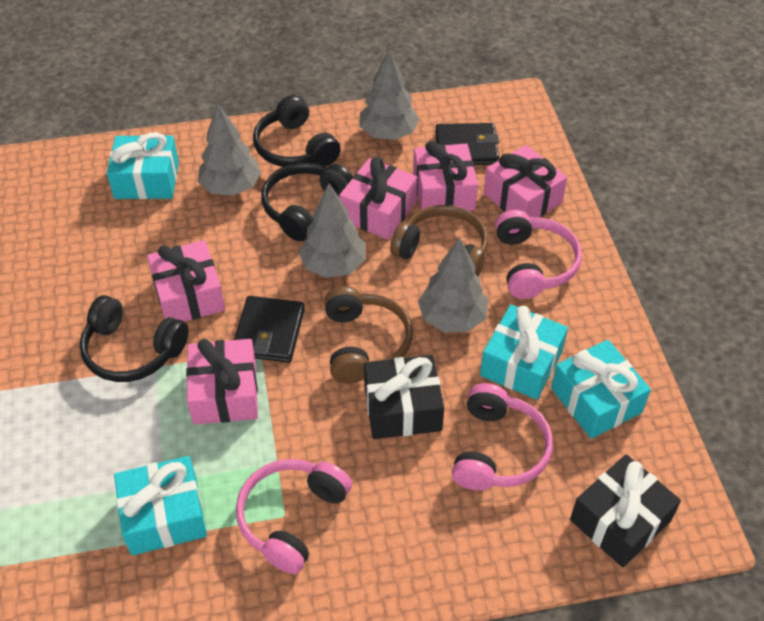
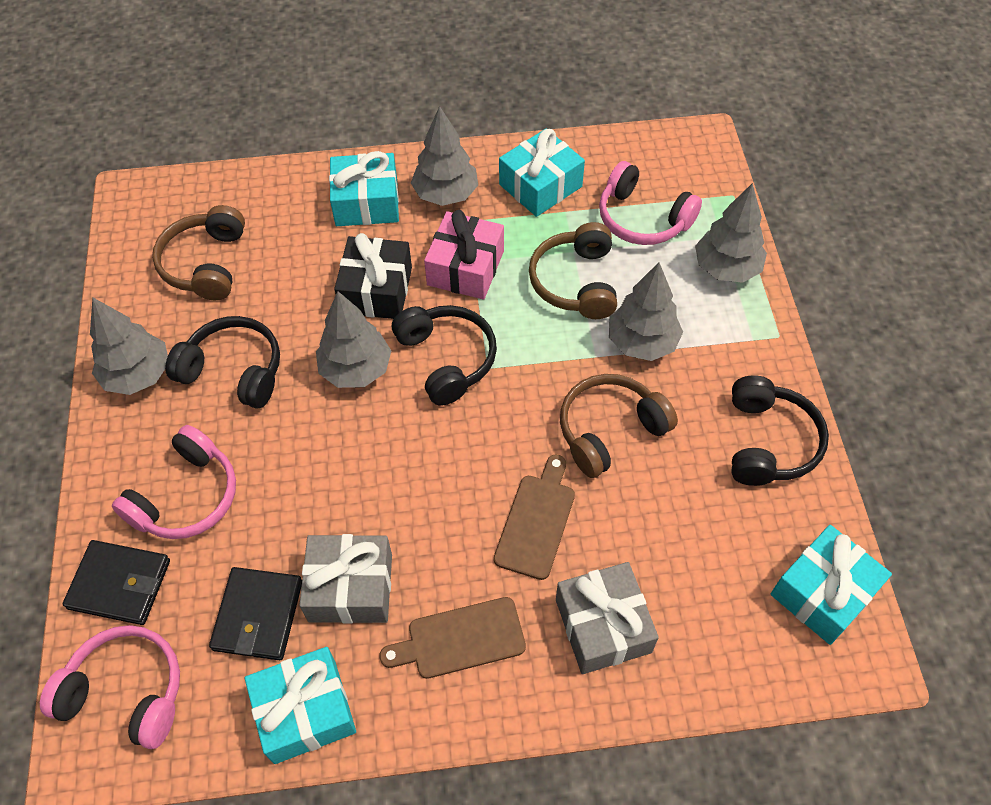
black gift: [364,355,444,439] [570,454,681,567] = 2 -> [334,233,412,319] = 1
brown cutting board: none = 0 -> [380,597,526,679] [494,454,575,580] = 2
brown headphones: [324,286,413,383] [390,205,488,276] = 2 -> [152,205,245,300] [529,222,617,319] [560,374,678,478] = 3
grey gift: none = 0 -> [300,534,392,624] [556,562,659,674] = 2
grey tree: [198,103,261,196] [299,184,365,278] [360,50,419,140] [418,237,488,332] = 4 -> [90,297,168,395] [316,291,392,388] [411,106,478,206] [609,262,683,361] [695,183,767,283] = 5
pink gift: [147,240,225,322] [186,339,258,425] [339,157,417,240] [413,141,478,211] [483,145,567,218] = 5 -> [424,210,504,299] = 1

